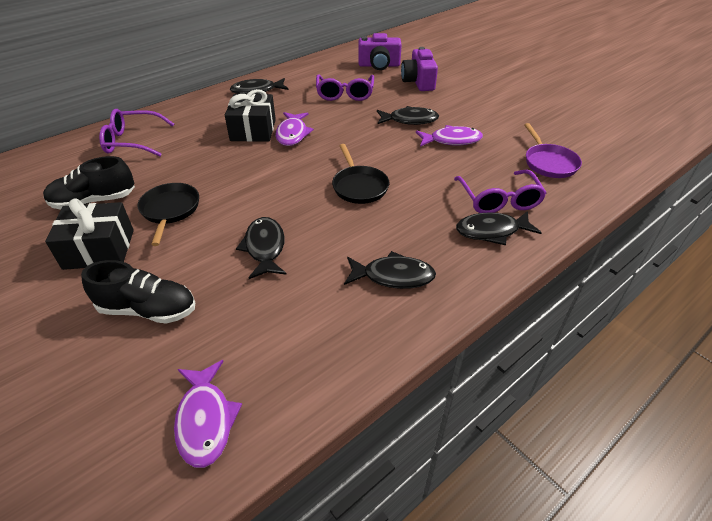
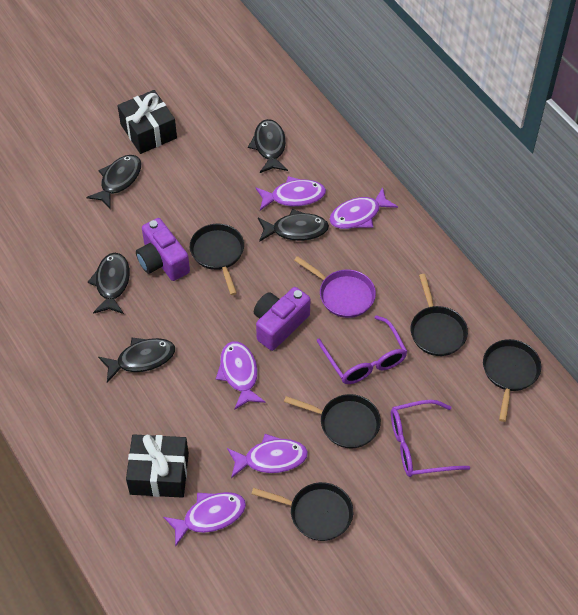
black pan: [137,183,199,246] [332,144,389,204] = 2 -> [190,224,244,295] [252,482,353,541] [284,394,381,448] [411,274,468,356] [483,339,541,422] = 5
black shoe: [43,156,135,210] [81,260,195,324] = 2 -> none = 0
purple fish: [174,360,242,468] [275,112,314,146] [416,125,483,147] = 3 -> [163,492,246,547] [216,341,266,410] [227,434,308,478] [256,176,326,210] [329,187,398,229] = 5
purple glasses: [99,109,174,156] [316,74,374,101] [454,170,546,213] = 3 -> [317,315,408,384] [391,400,470,477] = 2

